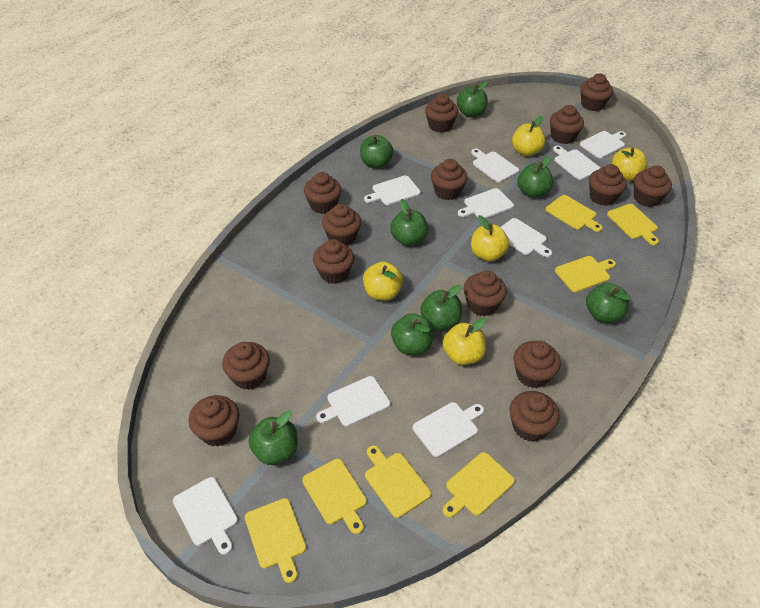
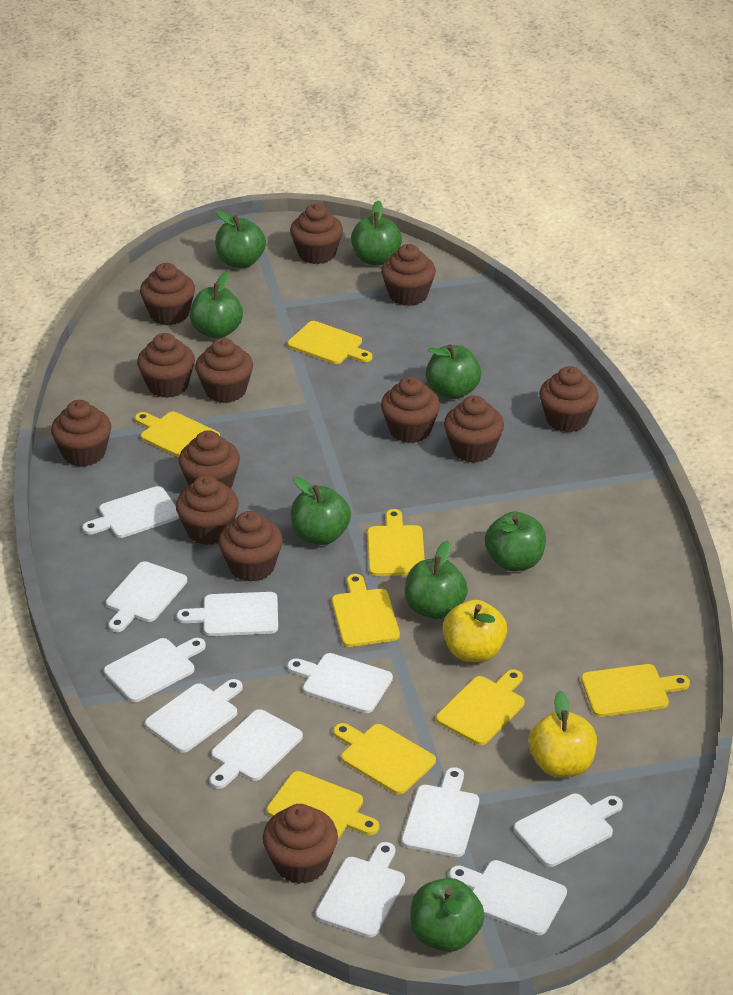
brown cupcake: [189,395,239,447] [222,342,270,390] [304,172,341,214] [313,239,354,284] [322,204,361,246] [425,94,458,133] [431,159,468,200] [464,271,507,316] [509,391,560,441] [514,341,561,388] [550,105,584,144] [581,73,613,111] [589,164,627,206] [634,165,672,207] = 14 -> [51,400,111,467] [137,333,195,398] [140,263,195,325] [176,475,239,545] [179,430,240,489] [195,338,253,403] [219,511,283,582] [263,804,338,884] [290,204,343,264] [381,244,436,306] [381,376,440,443] [444,396,504,463] [539,366,599,432] = 13
white cutting board: [173,477,238,555] [316,376,390,427] [364,175,421,205] [413,402,484,457] [458,188,514,219] [471,149,519,182] [501,218,552,257] [553,145,600,180] [580,131,626,158] = 9 -> [82,486,180,538] [104,638,206,702] [106,561,187,632] [145,679,243,753] [177,592,278,636] [210,709,303,789] [287,653,393,713] [315,842,405,938] [402,767,479,857] [449,860,567,935] [514,794,623,867] = 11
yellow apple: [363,262,403,301] [443,318,486,365] [471,215,510,262] [512,116,546,156] [612,147,648,181] = 5 -> [443,600,507,662] [529,691,597,777] = 2
yellow cutting board: [245,498,306,583] [302,459,367,534] [365,445,431,518] [443,452,515,518] [546,195,603,232] [555,256,616,292] [607,204,659,245] = 7 -> [135,412,220,458] [267,771,379,838] [287,321,372,364] [332,574,400,647] [333,723,436,794] [367,509,425,576] [436,669,525,745] [581,664,690,717] = 8

